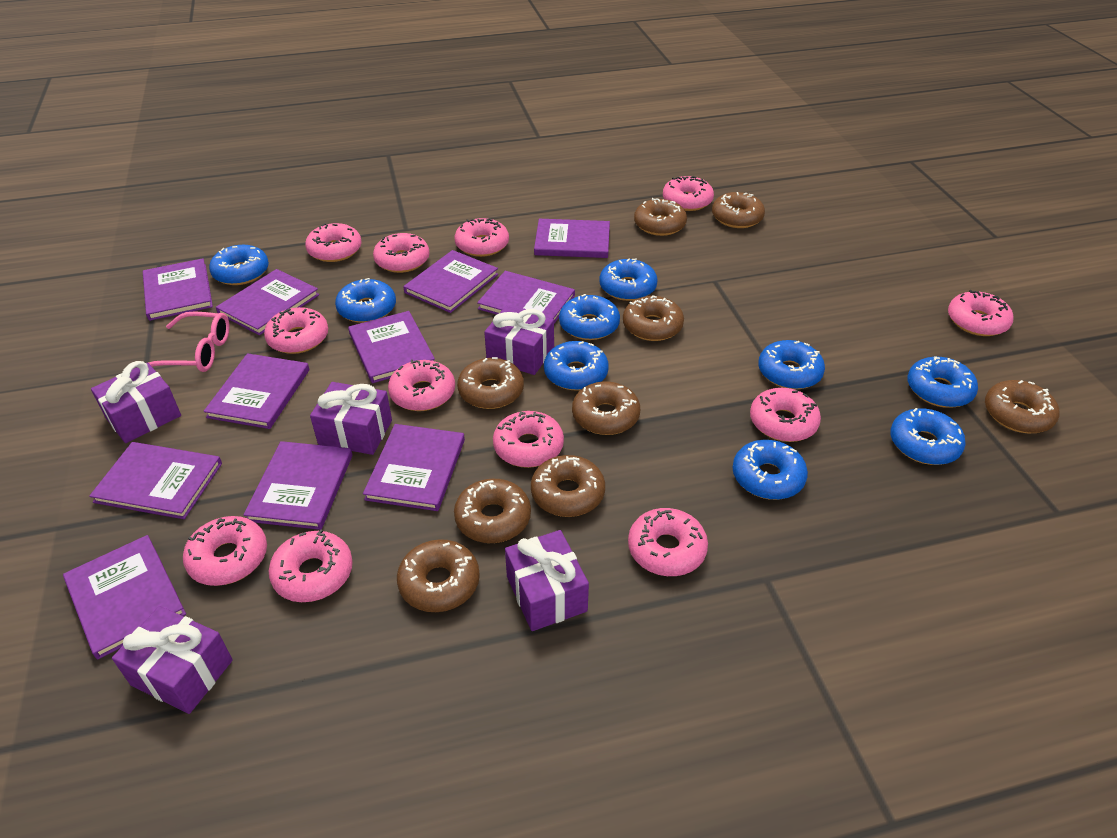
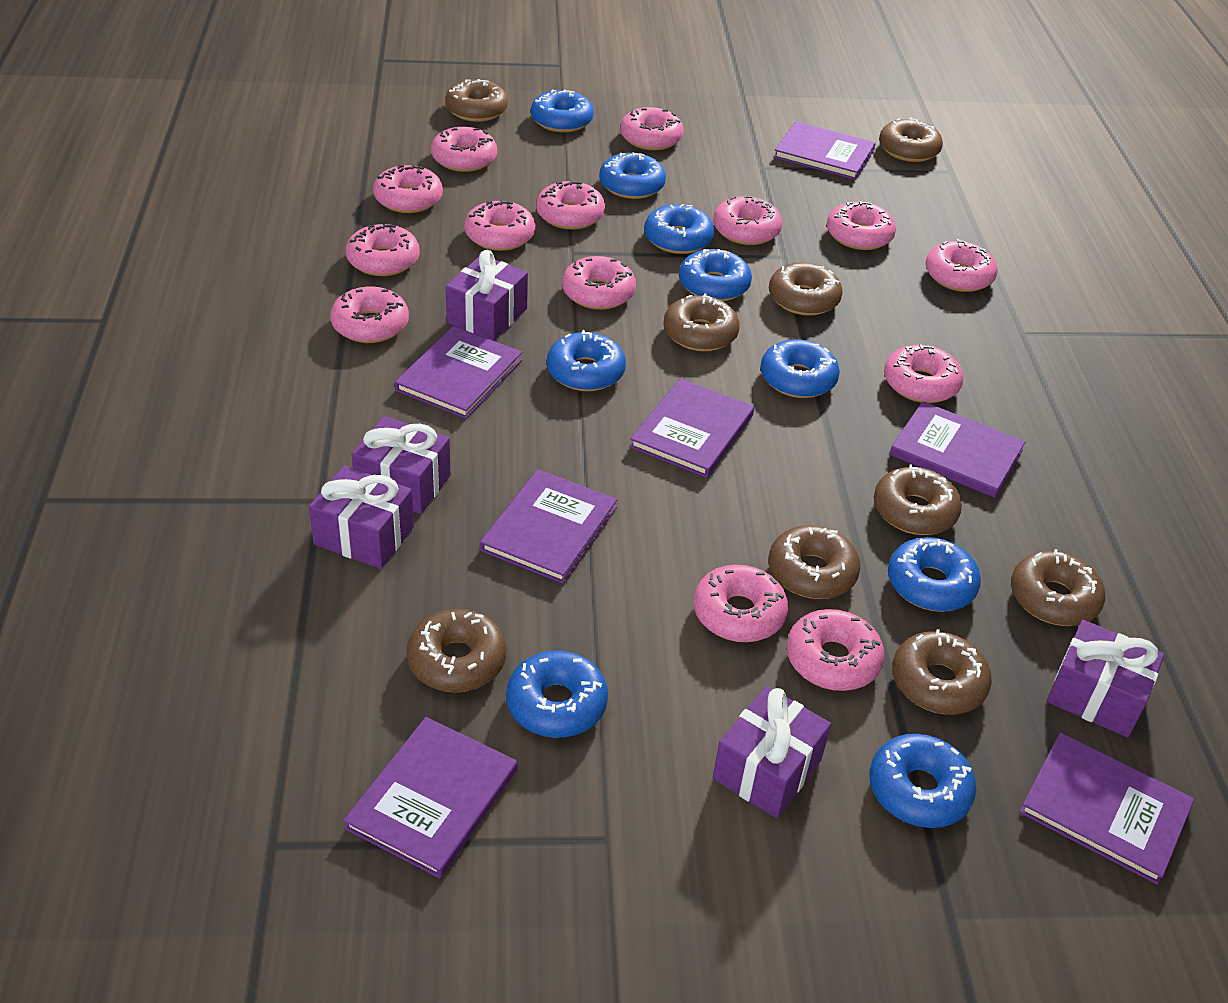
pink donut: [183,516,267,586] [264,307,328,354] [269,530,353,602] [305,223,362,262] [373,233,430,273] [388,360,455,411] [455,218,509,257] [493,411,564,468] [628,508,708,576] [663,176,714,211] [750,388,821,442] [948,290,1014,336] = 12 -> [330,287,409,343] [345,224,420,276] [373,165,443,213] [431,127,497,172] [464,200,535,251] [536,181,605,230] [562,256,636,310] [620,107,684,150] [694,565,788,642] [713,194,783,245] [787,609,885,691] [827,201,896,250] [884,344,963,403] [925,239,998,292] = 14
pink glasses: [148,311,230,372] = 1 -> none = 0
purple book: [63,535,186,659] [89,442,222,519] [143,258,213,321] [204,353,309,429] [216,269,319,335] [243,441,353,530] [348,311,435,383] [363,424,465,511] [403,250,498,313] [477,271,575,324] [534,219,610,258] = 11 -> [343,717,517,878] [395,326,522,419] [480,469,617,584] [630,379,754,478] [774,122,876,180] [889,401,1025,498] [1019,732,1194,885] = 7

